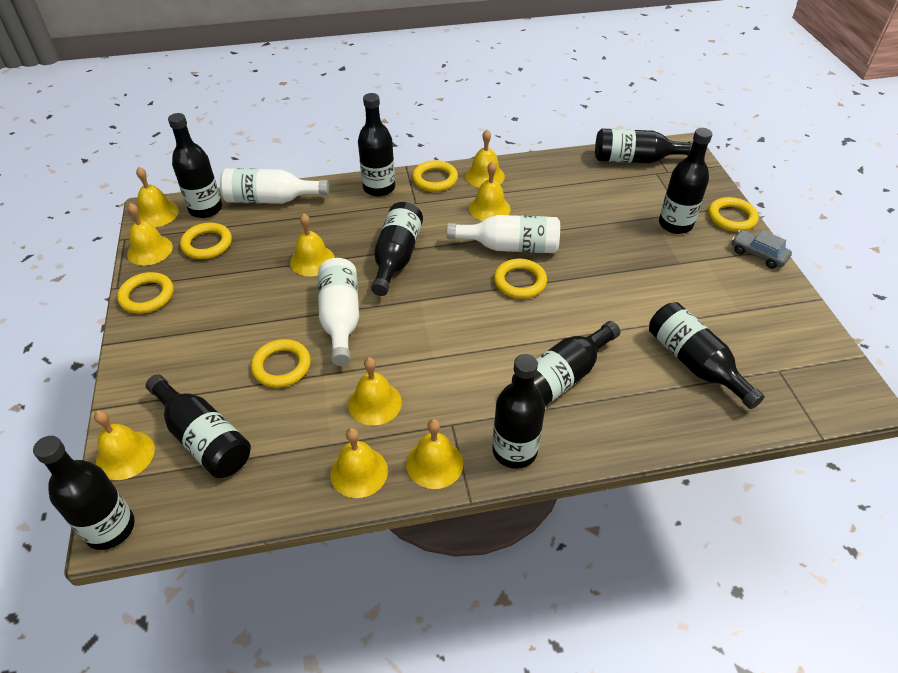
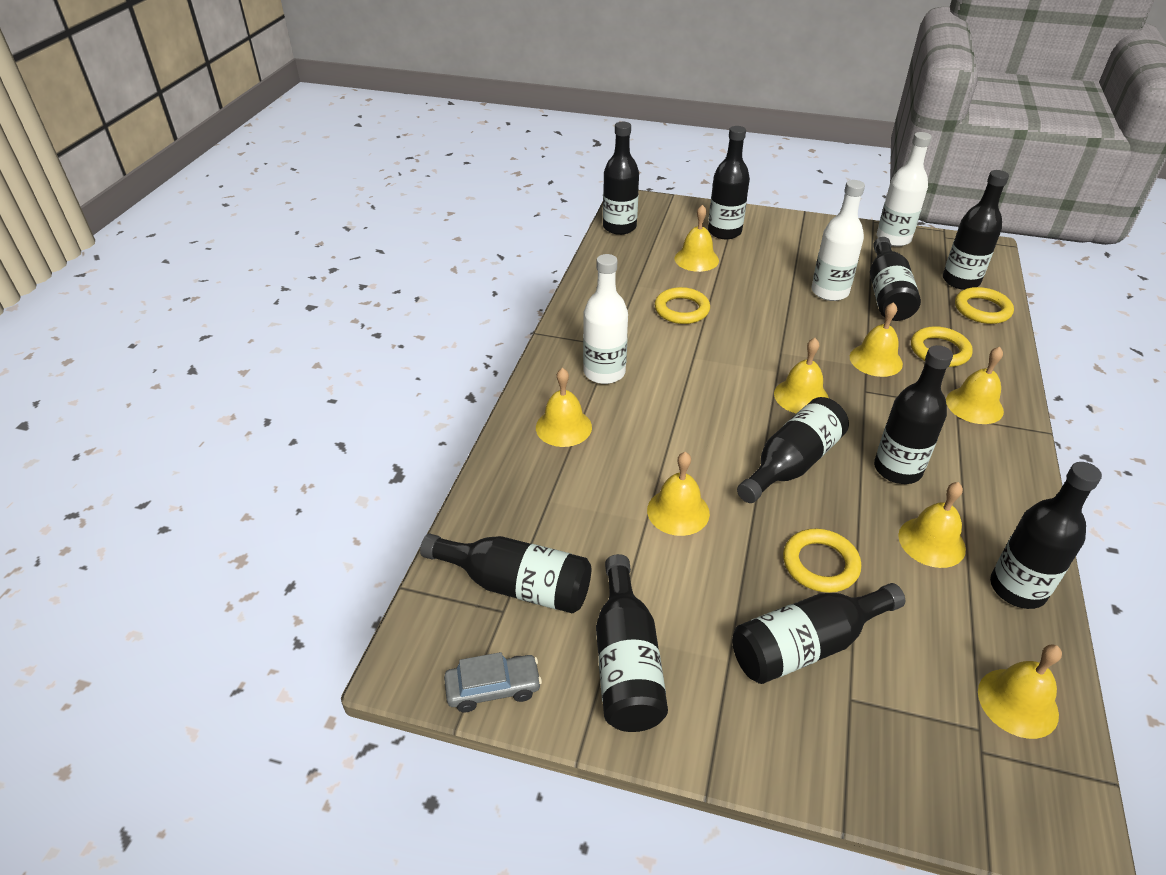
yellow bell: [94,410,155,480] [127,203,173,266] [136,167,179,227] [290,213,335,276] [330,428,388,498] [348,357,402,426] [406,419,463,489] [465,130,505,188] [469,161,510,221] = 9 -> [536,368,592,447] [647,452,710,536] [674,205,719,272] [774,338,829,414] [850,302,903,377] [898,482,966,568] [946,347,1004,424] [978,645,1062,739] = 8
yellow ring: [117,272,174,314] [180,223,232,259] [251,339,311,388] [412,160,458,192] [494,259,547,299] [708,197,759,232] = 6 -> [655,287,710,324] [783,528,861,593] [911,326,973,367] [955,287,1014,324] = 4

